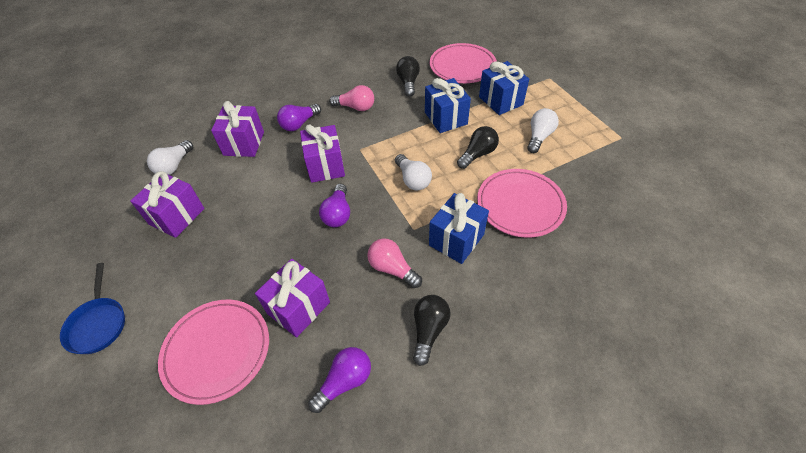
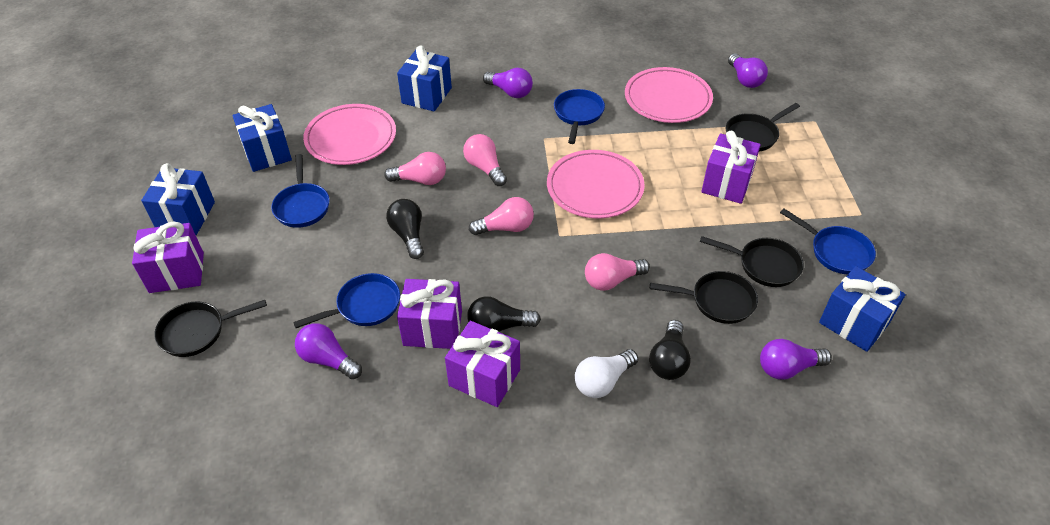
black pan: none = 0 -> [154,300,267,357] [650,271,758,324] [700,236,804,287] [726,103,800,152] = 4
blue gift: [425,78,471,133] [429,193,489,264] [479,61,529,115] = 3 -> [141,163,215,235] [232,104,292,172] [397,45,452,112] [819,266,906,352] = 4
blue pan: [60,263,125,354] = 1 -> [271,154,330,228] [293,273,400,328] [554,89,605,144] [780,209,876,274] = 4
pink light bulb: [329,85,374,111] [368,238,422,288] = 2 -> [384,152,446,185] [463,134,507,186] [469,197,534,235] [585,253,650,291] = 4
purple light bulb: [277,104,321,131] [308,347,371,413] [319,184,350,227] = 3 -> [295,323,362,379] [483,68,533,98] [728,53,768,88] [760,339,832,380] = 4
white light bulb: [147,140,193,175] [395,154,432,190] [527,108,559,153] = 3 -> [575,349,638,398] = 1

